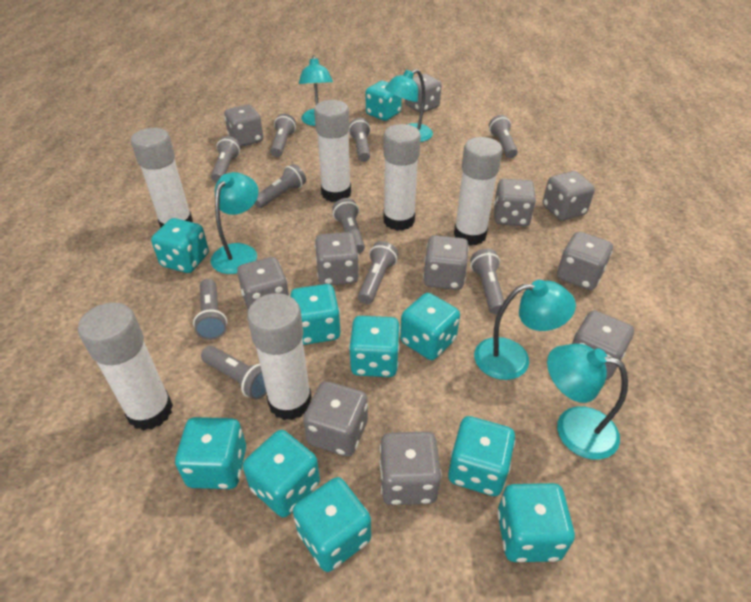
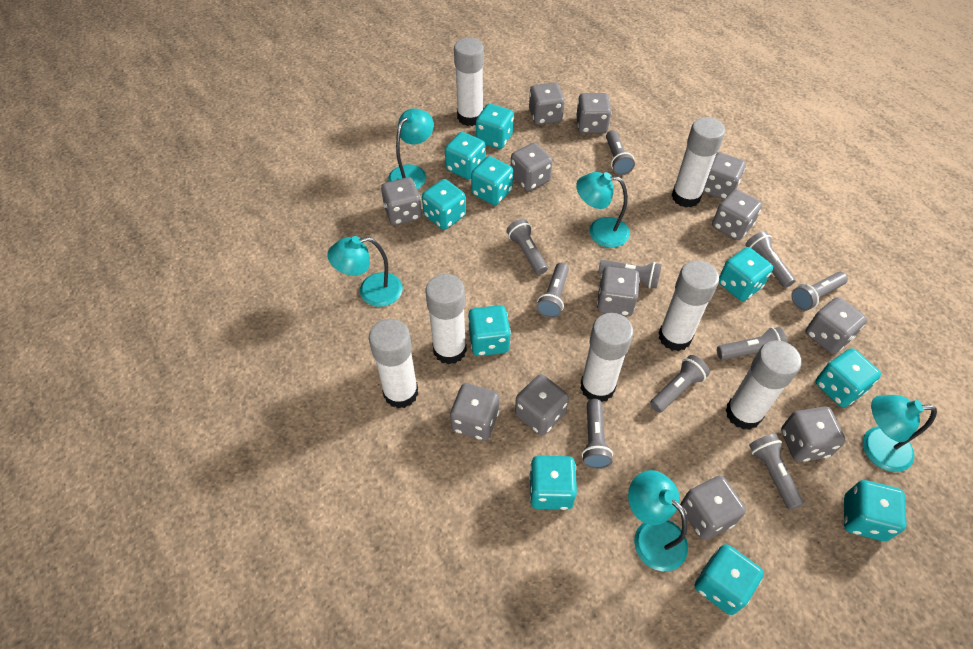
grey dice: [224,105,263,147] [237,257,289,310] [303,381,368,457] [315,232,359,285] [380,431,442,505] [405,74,442,113] [423,235,469,290] [494,179,536,226] [543,171,595,221] [557,232,613,290] [572,310,634,380] = 11 -> [381,177,422,225] [450,383,499,441] [511,143,553,191] [515,374,569,436] [529,82,565,125] [576,93,612,134] [597,267,640,316] [680,476,746,540] [703,152,746,200] [712,189,762,240] [781,406,845,462] [805,297,867,354] = 12
white glue stick: [78,303,173,431] [131,128,193,228] [247,293,312,420] [314,100,351,202] [383,124,421,231] [454,137,502,246] = 6 -> [369,319,418,408] [425,274,467,365] [454,37,484,126] [580,313,633,402] [659,260,719,351] [671,117,725,208] [725,340,801,430] = 7

